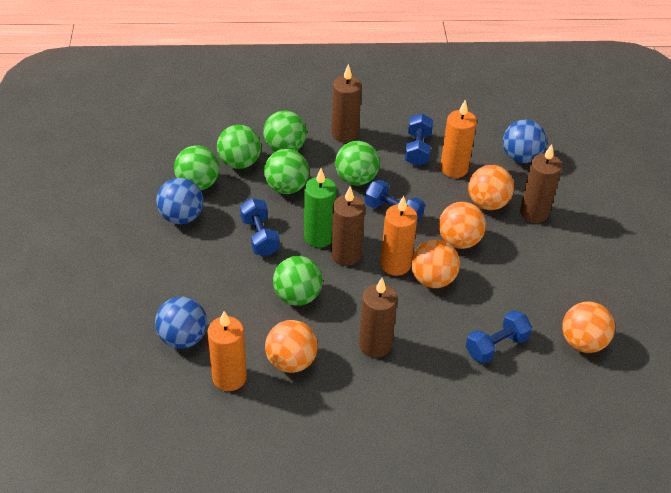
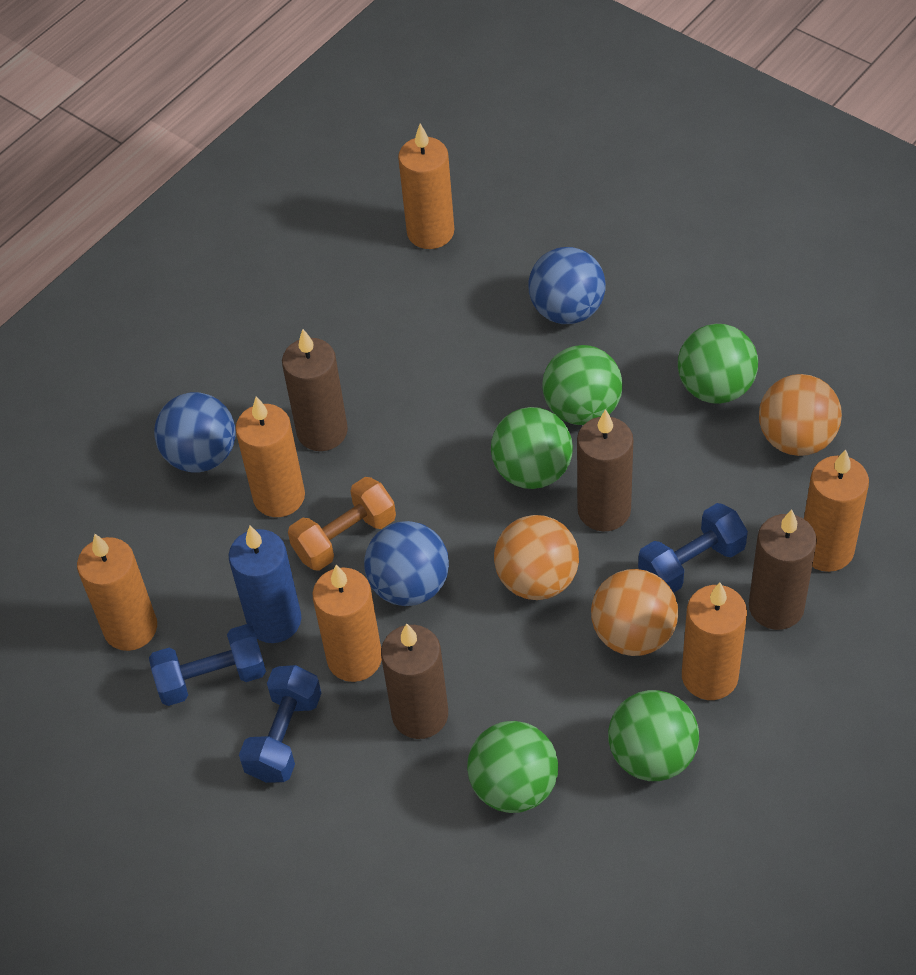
blue candle: none = 0 -> [229,526,301,643] = 1
blue dumbbell: [240,198,280,256] [365,180,425,224] [405,114,433,166] [466,310,532,364] = 4 -> [149,624,266,706] [239,665,322,783] [638,503,748,593] = 3
green ball: [174,145,219,190] [217,125,261,169] [263,110,307,152] [264,149,309,194] [273,256,323,306] [335,141,380,185] = 6 -> [467,721,558,813] [491,407,573,489] [542,345,623,425] [608,690,699,781] [678,324,758,404] = 5
green candle: [304,168,336,248] = 1 -> none = 0
orange ball: [265,320,318,373] [411,240,460,288] [439,202,486,249] [468,165,514,210] [562,302,615,353] = 5 -> [494,515,579,600] [591,569,678,656] [759,374,842,456] = 3
orange candle: [207,311,247,391] [380,196,417,276] [440,100,477,178] = 3 -> [77,534,157,651] [235,397,305,517] [312,565,382,682] [398,124,454,249] [682,583,747,700] [804,449,869,572] = 6
orange dumbbell: none = 0 -> [288,477,396,571] = 1

